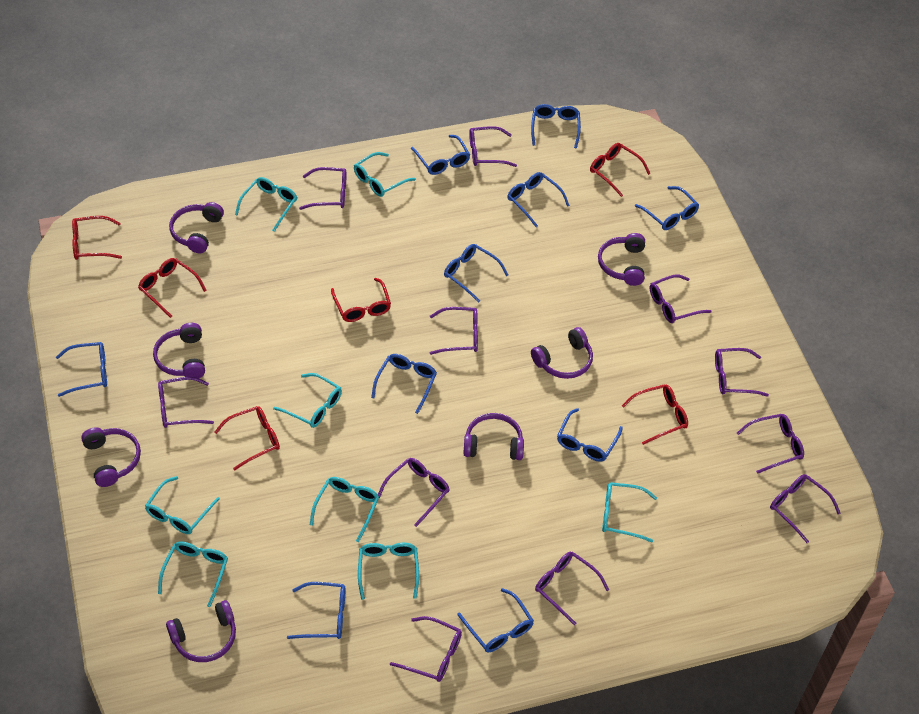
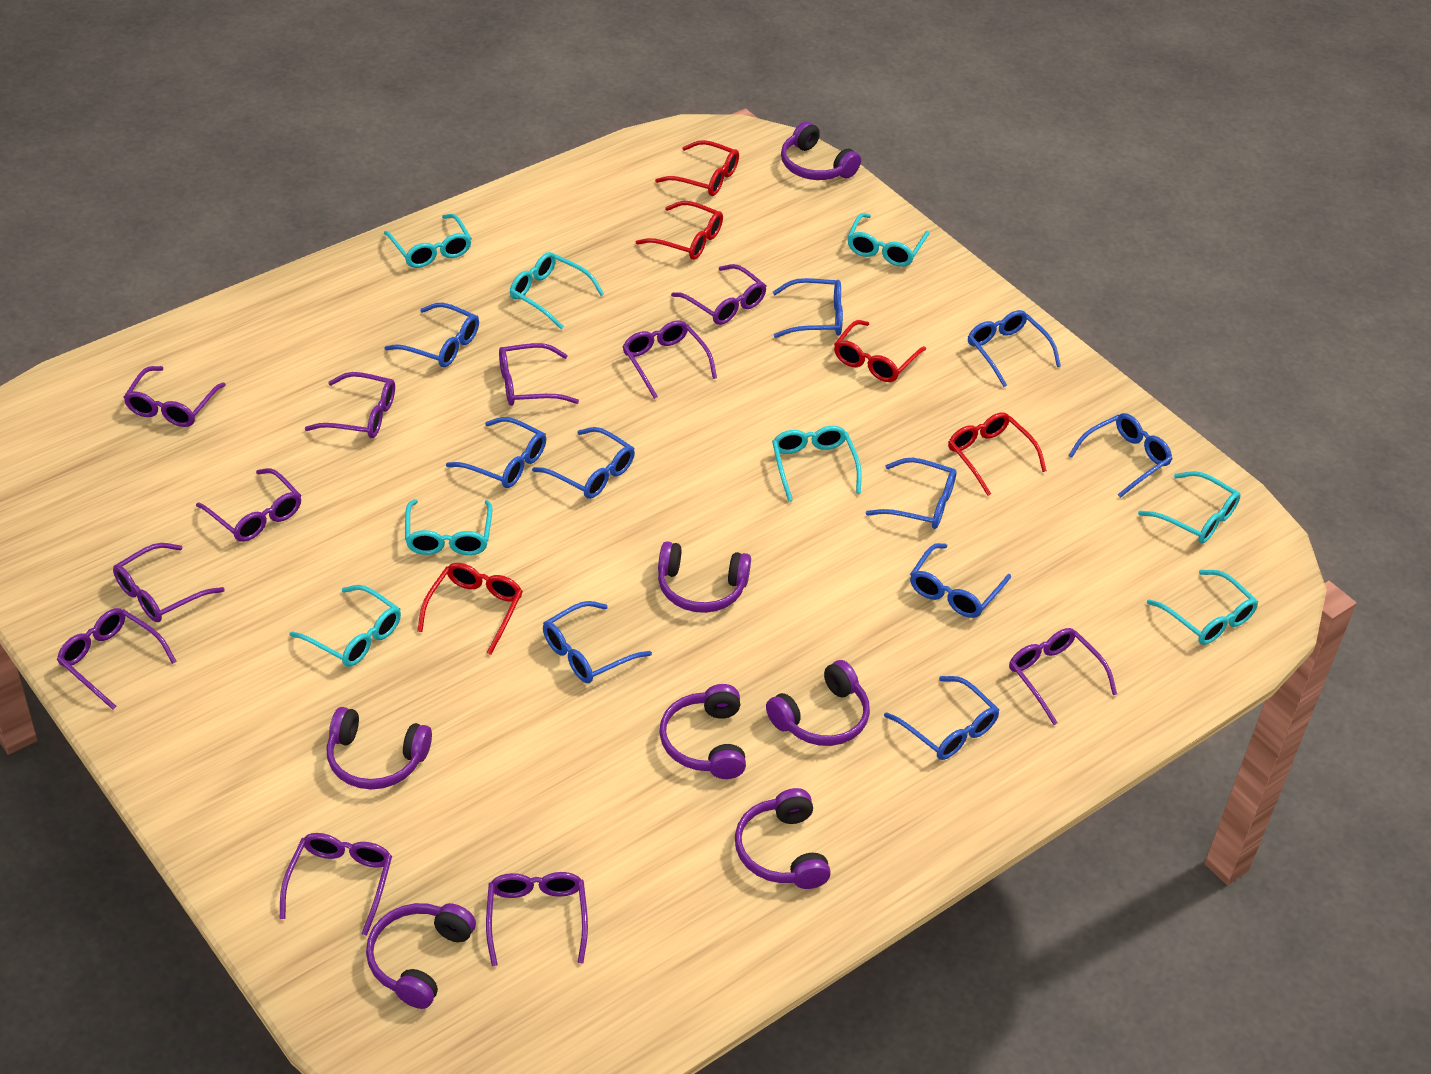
red glasses: [72,216,122,260] [138,258,207,318] [214,406,280,470] [331,278,391,322] [590,143,650,197] [622,384,688,445] = 6 -> [417,563,523,655] [636,201,723,260] [655,140,739,196] [834,320,926,382] [948,412,1047,496] = 5

